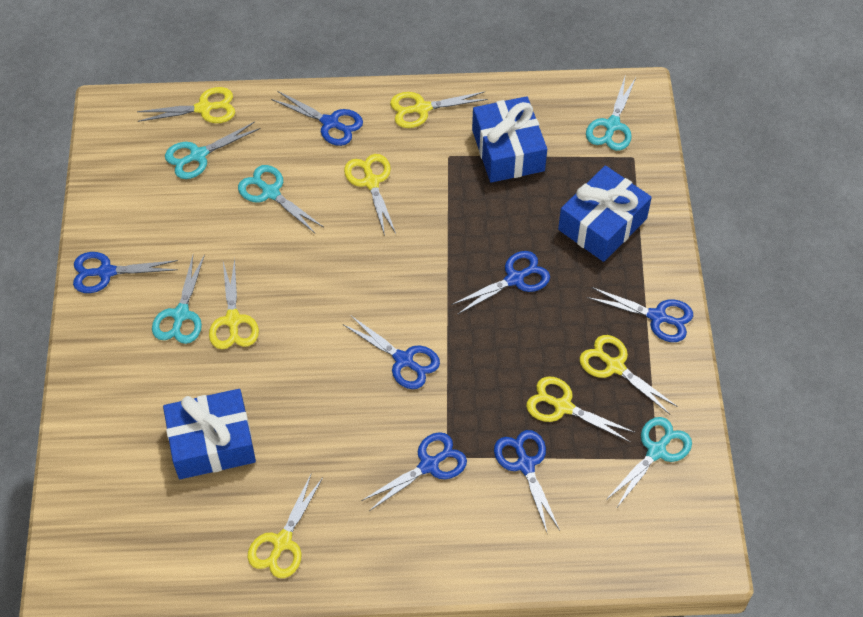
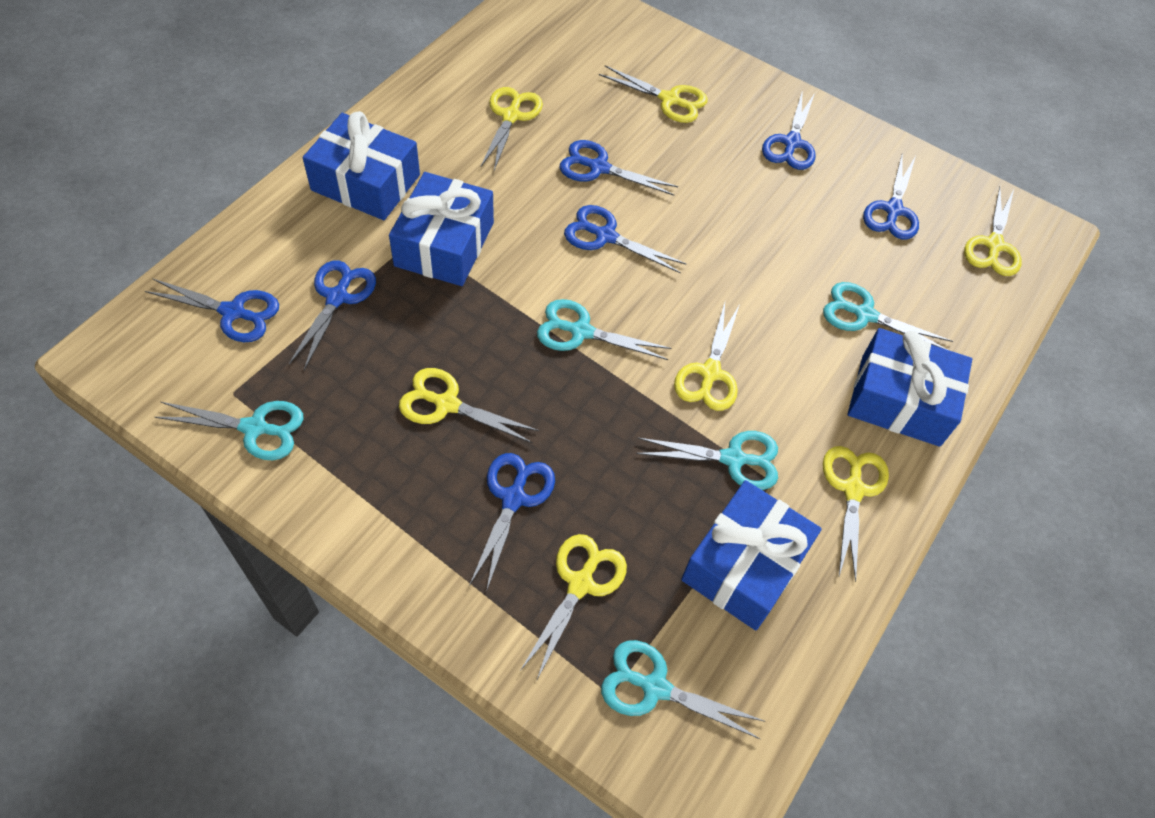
blue gift: [163,389,256,479] [472,96,547,183] [558,165,652,262] = 3 -> [303,111,420,220] [389,172,494,286] [681,480,822,630] [848,328,972,447] = 4

